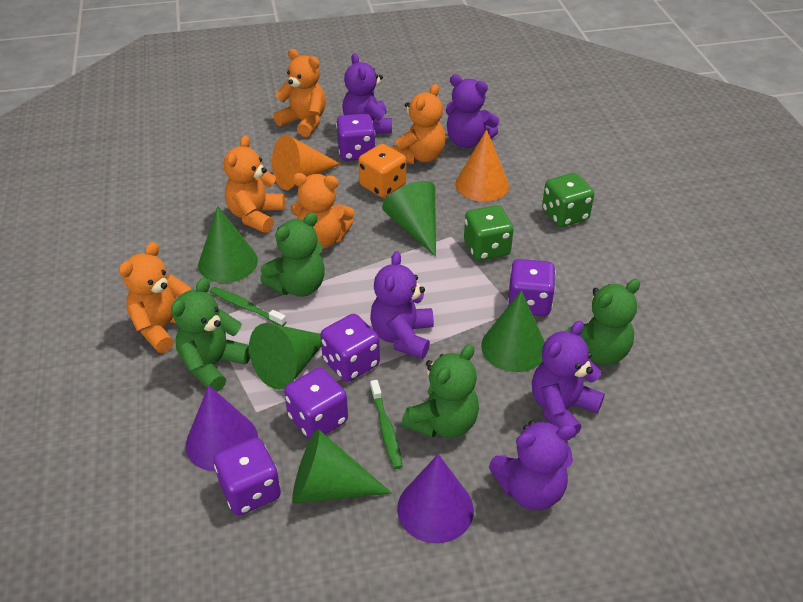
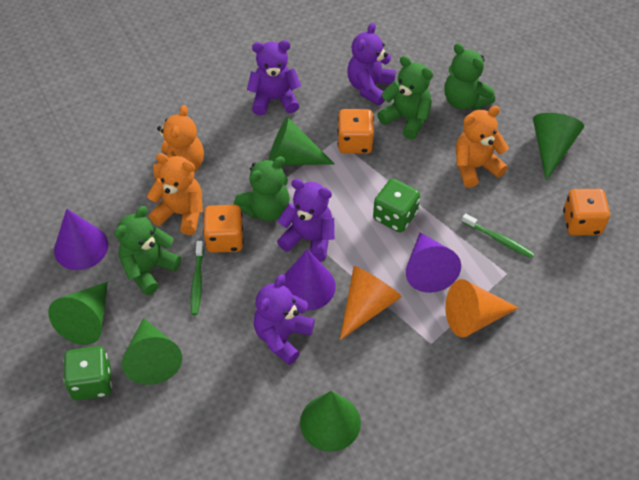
orange dice: [358,144,406,198] = 1 -> [203,205,244,253] [337,109,374,154] [563,189,610,236] = 3
orange teddy bear: [119,242,191,353] [224,135,285,233] [273,49,326,137] [291,173,354,249] [392,84,446,164] = 5 -> [147,153,203,235] [153,105,204,179] [456,106,509,188] = 3
purple cone: [186,385,258,471] [397,454,474,543] = 2 -> [54,209,108,270] [284,249,336,311] [406,233,461,293] = 3
purple dice: [214,438,281,515] [284,368,348,440] [320,314,380,382] [336,114,375,161] [508,259,555,316] = 5 -> none = 0
purple teddy bear: [342,53,392,133] [370,251,434,359] [446,74,499,148] [489,420,576,510] [532,321,605,437] = 5 -> [247,40,301,116] [254,274,315,365] [277,179,335,262] [347,23,396,106] = 4

